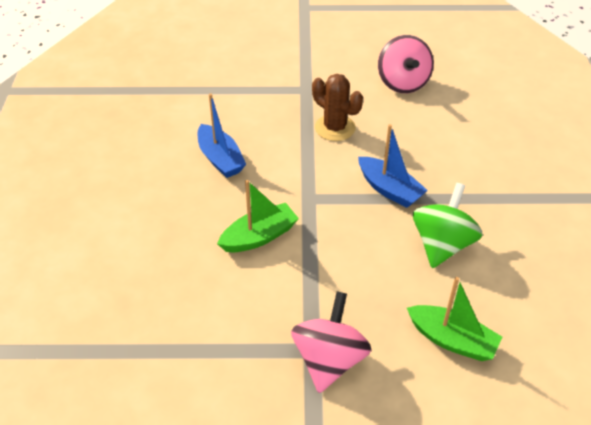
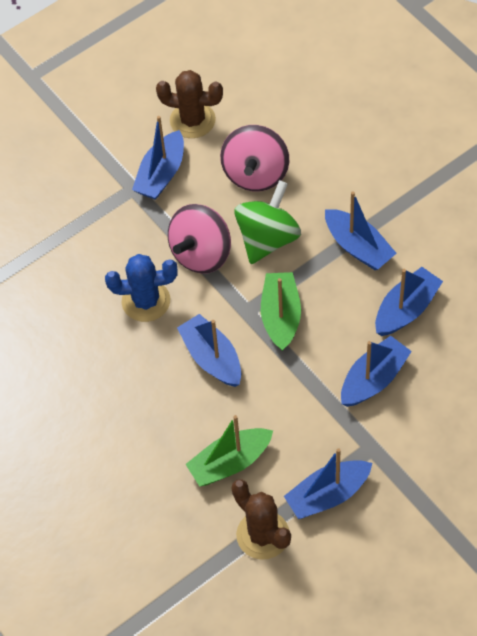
blue boat: [198,93,246,178] [358,124,428,208] = 2 -> [132,116,184,200] [177,314,241,387] [284,448,372,519] [325,191,397,270] [341,336,412,407] [375,267,443,336] = 6
blue cactus: none = 0 -> [105,254,178,322] = 1
brown cactus: [312,74,363,141] = 1 -> [156,70,223,138] [232,479,291,560] = 2

